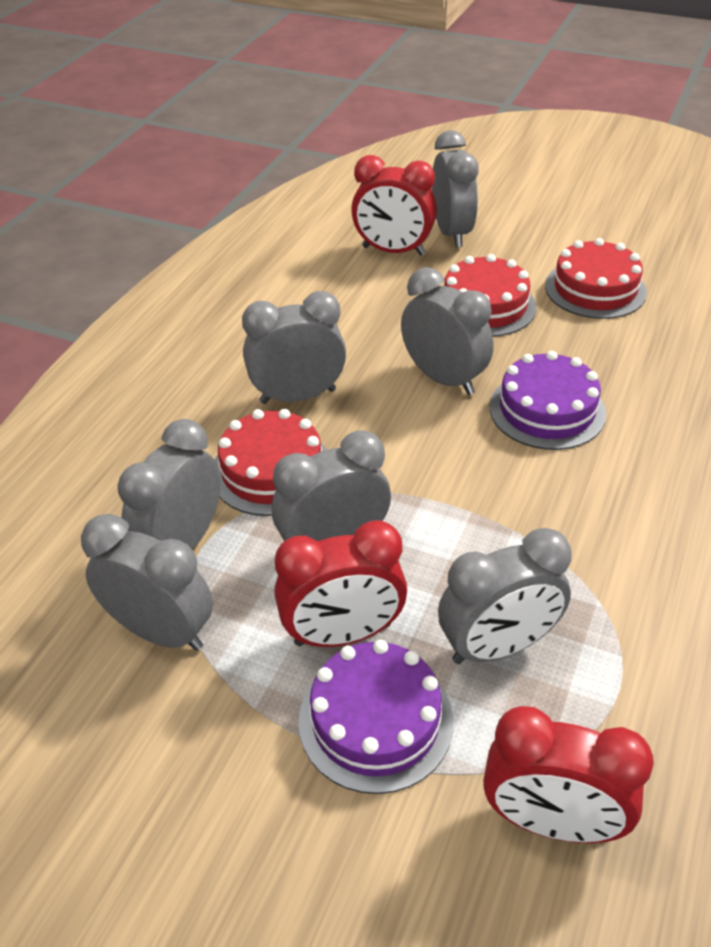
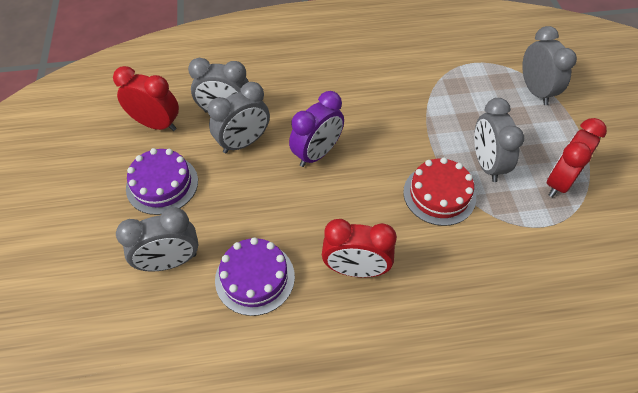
grey clock: [81,514,213,651] [118,419,221,550] [242,291,346,404] [272,430,391,541] [401,267,494,395] [432,130,478,248] [438,528,571,664] = 7 -> [116,208,199,272] [188,58,249,112] [208,82,270,153] [474,98,524,182] [522,26,577,105] = 5
purple clock: none = 0 -> [289,91,344,167] = 1
red cake: [215,409,327,516] [444,254,537,337] [545,238,647,319] = 3 -> [403,157,476,226] = 1

